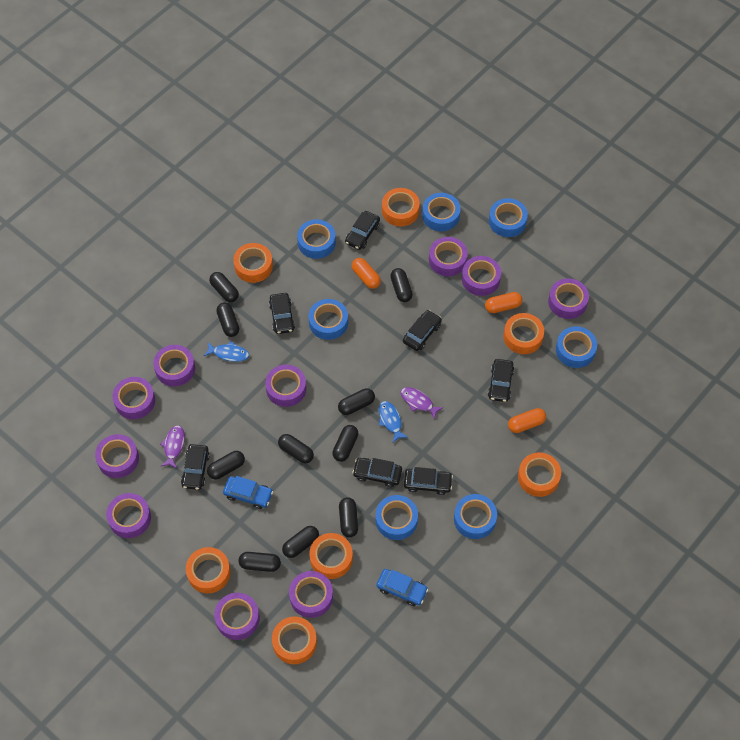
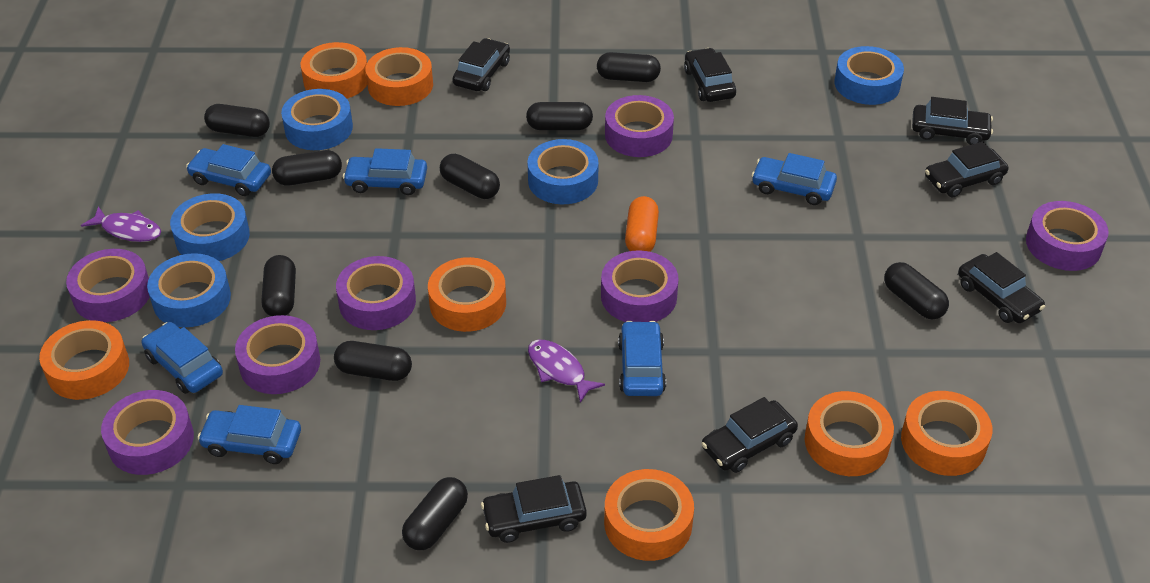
black capsule: [207,451,245,480] [209,272,239,302] [216,302,239,337] [239,552,281,572] [278,434,314,463] [282,526,319,558] [332,425,358,462] [338,388,375,415] [339,497,358,538] [390,268,413,302] = 10 -> [204,104,270,137] [262,255,296,316] [272,150,342,186] [334,341,412,381] [402,477,468,550] [440,154,500,199] [526,102,593,130] [597,52,661,82] [884,262,949,320] = 9
blue car: [223,476,273,509] [376,569,428,606] = 2 -> [142,322,223,394] [186,144,271,196] [198,405,301,464] [343,148,427,195] [618,321,666,396] [751,153,837,205] = 6
blue fish: [204,341,249,362] [379,401,408,442] = 2 -> none = 0
blue tape: [297,219,336,259] [309,299,348,340] [376,495,418,540] [422,193,461,231] [454,494,497,539] [489,198,528,237] [556,326,597,368] = 7 -> [147,253,231,327] [170,193,250,261] [281,89,353,150] [527,139,599,204] [835,46,904,105] = 5
orange capsule: [352,258,381,289] [485,292,522,313] [508,408,546,433] = 3 -> [625,196,659,252] = 1
purple tape: [95,434,139,478] [106,493,151,538] [112,377,155,419] [153,345,195,387] [214,593,260,640] [265,365,306,407] [289,571,333,618] [429,237,468,276] [462,256,501,296] [548,278,589,319] = 10 -> [66,249,150,322] [101,390,194,475] [235,315,320,394] [336,256,416,330] [601,250,679,322] [605,95,674,157] [1026,201,1109,271] = 7

